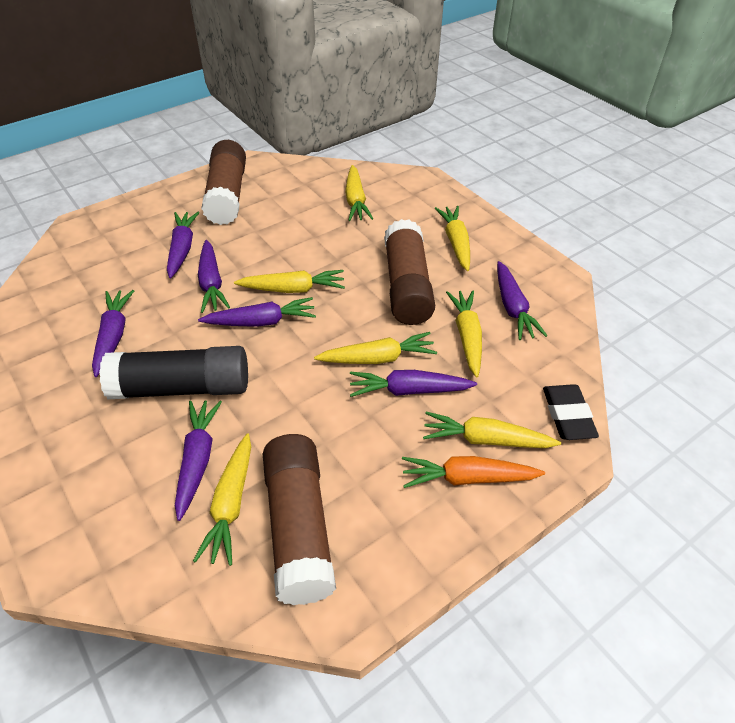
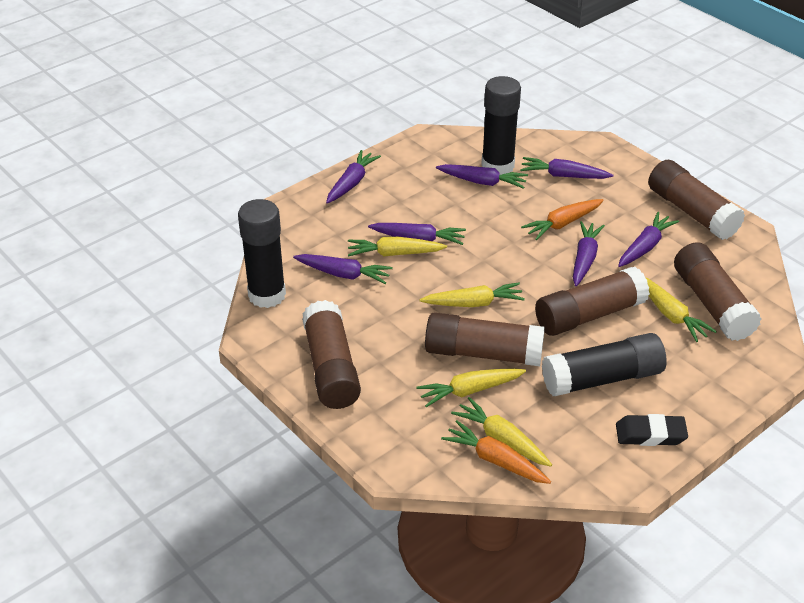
black glue stick: [99,346,248,400] = 1 -> [238,199,286,308] [481,76,521,175] [542,333,667,396] = 3
brown glue stick: [201,140,246,225] [263,434,336,605] [384,219,435,325] = 3 -> [302,300,361,409] [425,312,545,366] [535,267,650,336] [648,160,745,240] [674,242,762,341] = 5
orange carrot: [402,456,545,488] = 1 -> [441,420,551,484] [521,199,604,240] = 2
yellow carrot: [193,433,251,566] [234,270,345,293] [314,332,437,364] [345,165,373,221] [423,412,561,448] [435,206,470,271] [446,290,482,377] = 7 -> [348,237,447,256] [416,368,526,407] [419,282,525,307] [451,397,552,467] [645,277,717,342] = 5

